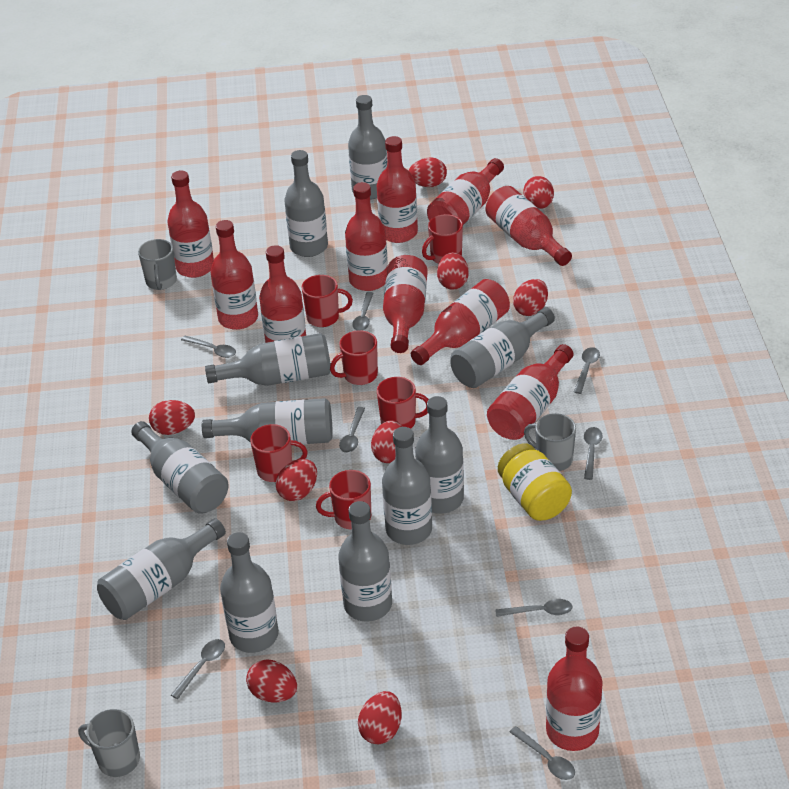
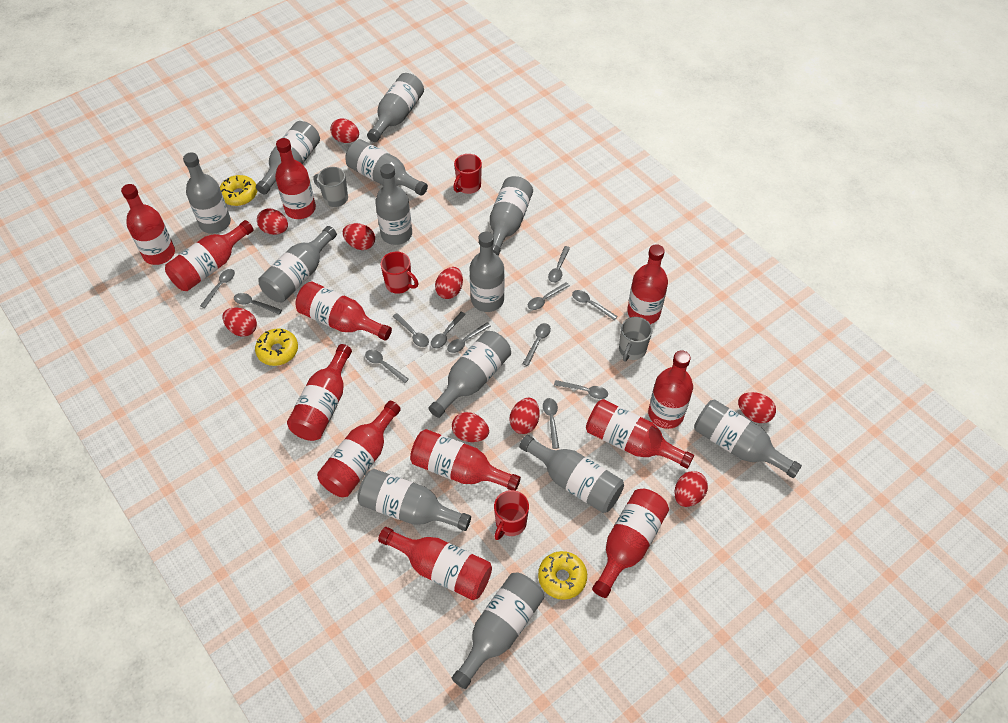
grey bottle: [97,518,226,620] [131,421,229,514] [202,398,333,446] [205,333,331,386] [220,532,279,653] [284,150,328,257] [338,501,392,622] [348,95,387,199] [382,427,432,545] [415,396,464,514] [450,307,555,388] = 11 -> [183,152,231,234] [256,121,320,195] [258,226,337,302] [345,139,428,196] [357,469,471,531] [367,73,424,142] [375,164,412,245] [429,331,511,418] [452,573,544,689] [470,232,505,312] [490,176,533,256] [519,435,624,513] [694,400,802,478] = 13
grey mug: [78,709,140,777] [138,239,177,290] [524,413,576,471] = 3 -> [313,167,348,207] [619,317,652,362] = 2
grey spoon: [171,639,225,699] [181,336,236,358] [339,407,365,453] [352,292,373,331] [495,599,572,617] [510,726,575,780] [574,347,600,394] [584,427,602,480] = 8 -> [200,269,235,308] [234,293,282,315] [365,349,409,383] [392,313,429,347] [431,312,466,349] [447,322,491,353] [523,323,551,366] [528,282,570,310] [543,398,559,449] [548,246,570,283] [554,380,608,399] [572,290,618,320] = 12
red bottle: [167,170,214,278] [211,220,258,330] [259,245,306,343] [345,182,388,291] [377,136,418,243] [383,255,428,353] [411,279,510,365] [427,158,504,225] [486,186,572,266] [487,344,574,440] [546,626,603,751] = 11 -> [121,184,175,265] [165,220,253,291] [275,138,316,219] [287,344,352,441] [295,282,392,340] [317,401,401,497] [378,527,492,600] [410,429,521,491] [586,399,694,469] [592,489,669,598] [627,244,668,324] [648,350,693,429] = 12
red mug: [250,424,308,482] [301,275,353,327] [316,470,371,530] [330,330,378,385] [377,377,429,429] [422,214,463,264] = 6 -> [381,252,418,294] [453,154,482,194] [494,490,529,540] = 3
yellow donut: none = 0 -> [220,175,257,206] [255,328,298,366] [538,551,587,600] = 3
yellow jar: [498,443,572,521] = 1 -> none = 0

